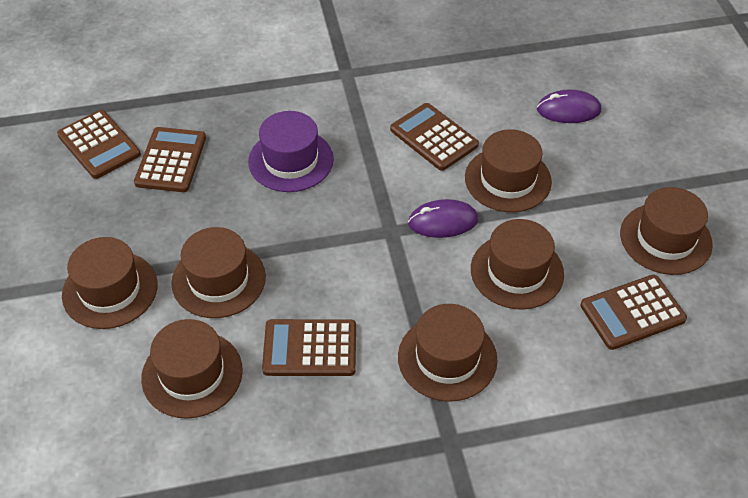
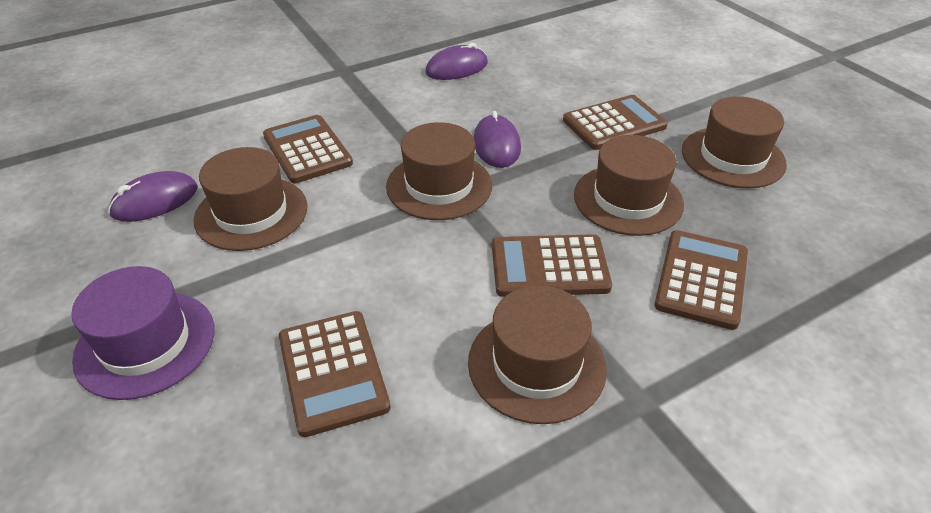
brown hat: [62,237,158,329] [141,319,243,419] [171,227,266,318] [398,304,497,401] [465,129,552,212] [471,219,564,310] [620,187,713,275] = 7 -> [194,147,308,251] [386,122,492,220] [468,285,607,424] [574,135,684,236] [682,96,787,188] = 5
purple mouse: [408,199,478,238] [537,89,601,123] = 2 -> [108,171,198,222] [425,43,488,80] [473,111,521,168] = 3

